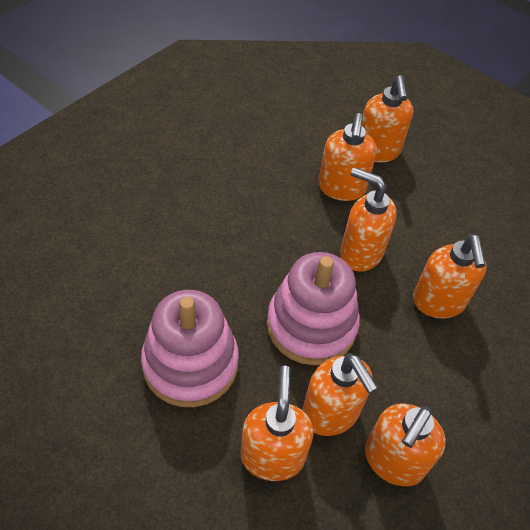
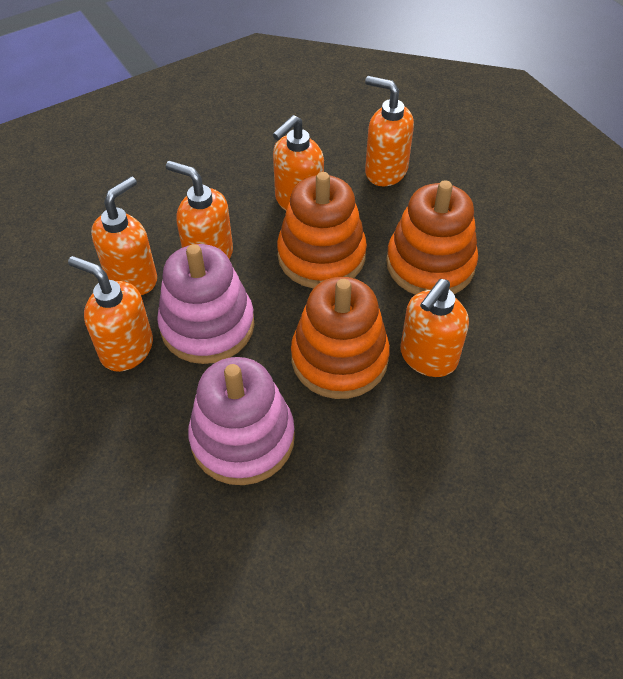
orange soap dispenser: [241,366,314,481] [302,353,378,436] [318,113,377,201] [340,167,397,272] [362,75,413,163] [365,403,446,486] [413,234,487,319] = 7 -> [68,256,153,372] [91,176,157,295] [166,161,233,259] [272,115,324,211] [365,76,414,186] [400,279,469,377] = 6
orange stacking toy: none = 0 -> [277,172,367,289] [291,277,390,399] [386,180,478,295] = 3

